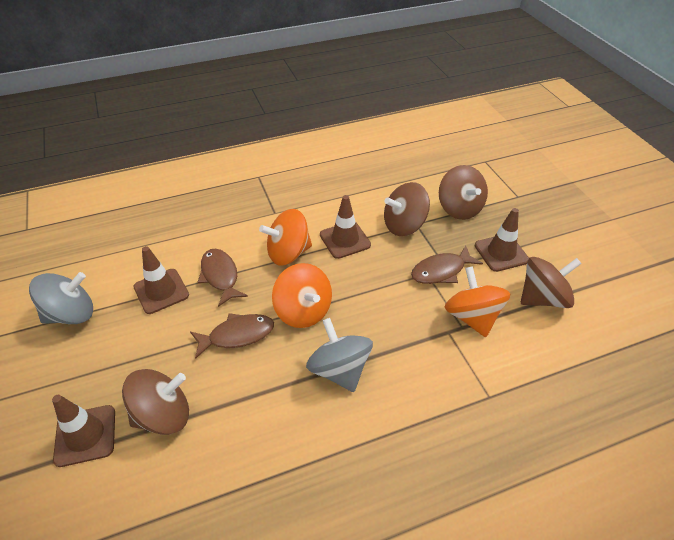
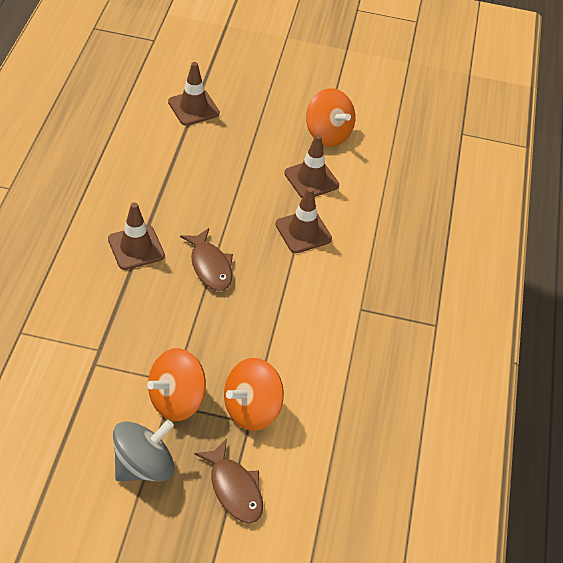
brown fish: [190,313,274,359] [198,249,248,307] [411,245,483,284] = 3 -> [180,228,233,291] [194,439,263,523] = 2
brown spinning top: [122,369,189,435] [384,182,430,236] [439,165,488,220] [521,257,582,308] = 4 -> none = 0
grey spinning top: [29,272,93,324] [306,318,373,392] = 2 -> [113,420,174,481] = 1

